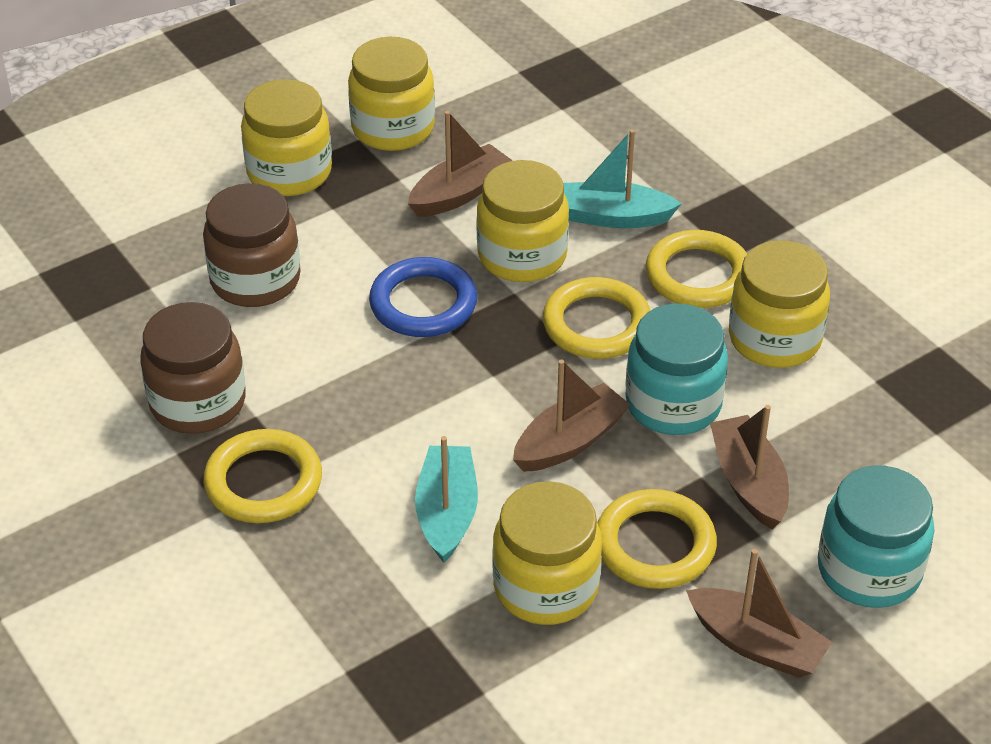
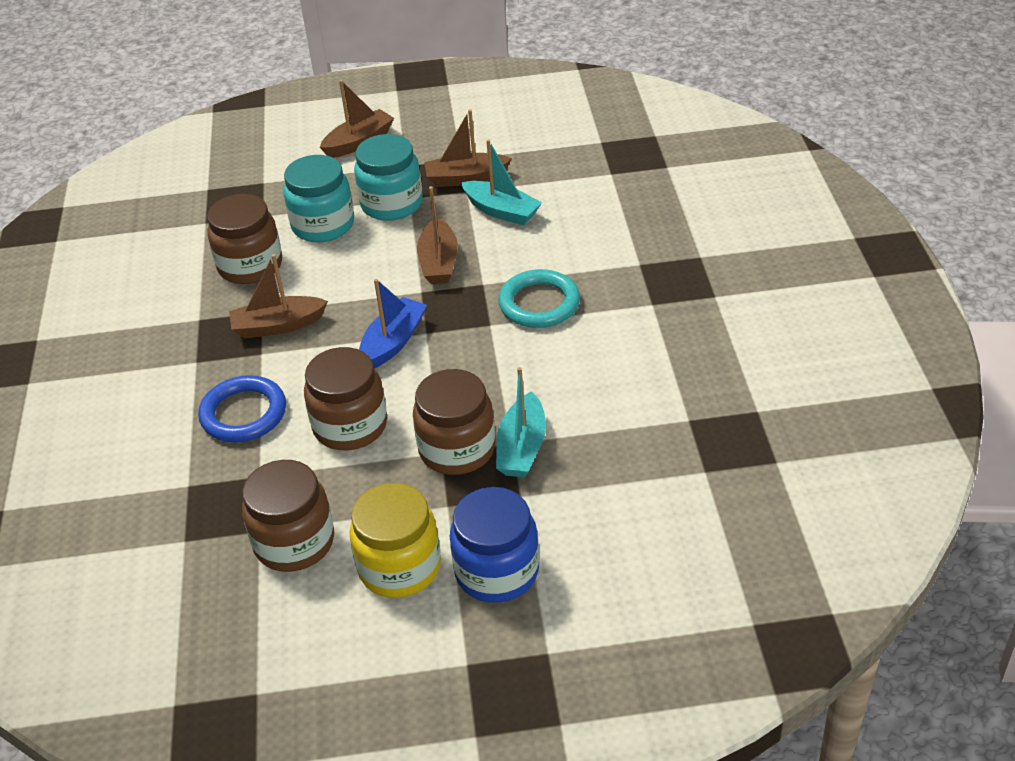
blue boat: none = 0 -> [359,279,427,368] = 1
blue jar: none = 0 -> [449,487,539,603] = 1
brown jar: [140,302,246,434] [203,183,301,307] = 2 -> [207,194,282,284] [242,460,334,572] [304,347,387,450] [413,369,495,475] = 4
turquoise ring: none = 0 -> [498,269,580,328] = 1
yellow jar: [241,79,332,196] [348,37,435,151] [476,160,569,282] [493,481,602,625] [729,240,830,368] = 5 -> [350,483,441,598] = 1
yellow ring: [203,429,322,523] [543,277,651,359] [597,489,717,589] [646,230,747,308] = 4 -> none = 0

